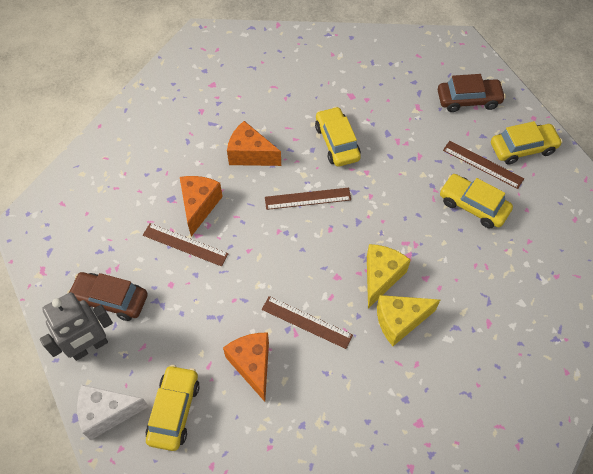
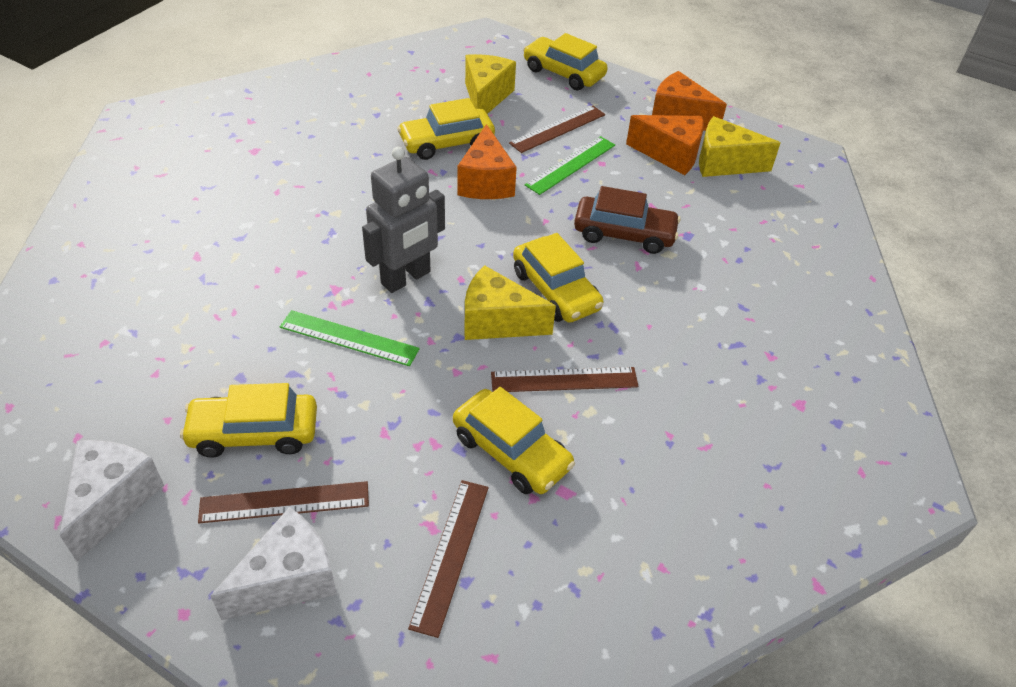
brown car: [67,272,148,321] [438,74,506,112] = 2 -> [574,186,681,254] = 1
green ruler: none = 0 -> [280,310,420,366] [525,136,615,195] = 2
white cheese: [77,385,149,440] = 1 -> [59,440,164,561] [210,507,337,620] = 2
yellow car: [146,365,200,451] [315,107,361,167] [440,174,513,228] [491,121,563,165] = 4 -> [180,383,317,458] [397,98,495,160] [453,387,575,494] [513,233,603,323] [523,33,608,90] = 5
yellow cheese: [367,244,411,309] [377,295,440,346] = 2 -> [465,54,516,114] [465,265,556,340] [699,116,780,177] = 3

